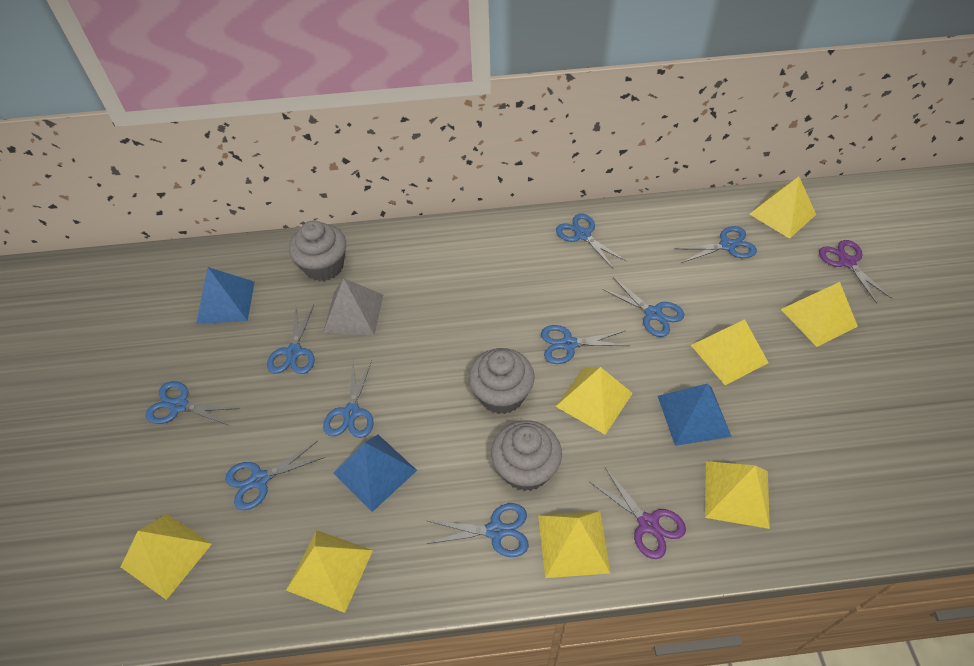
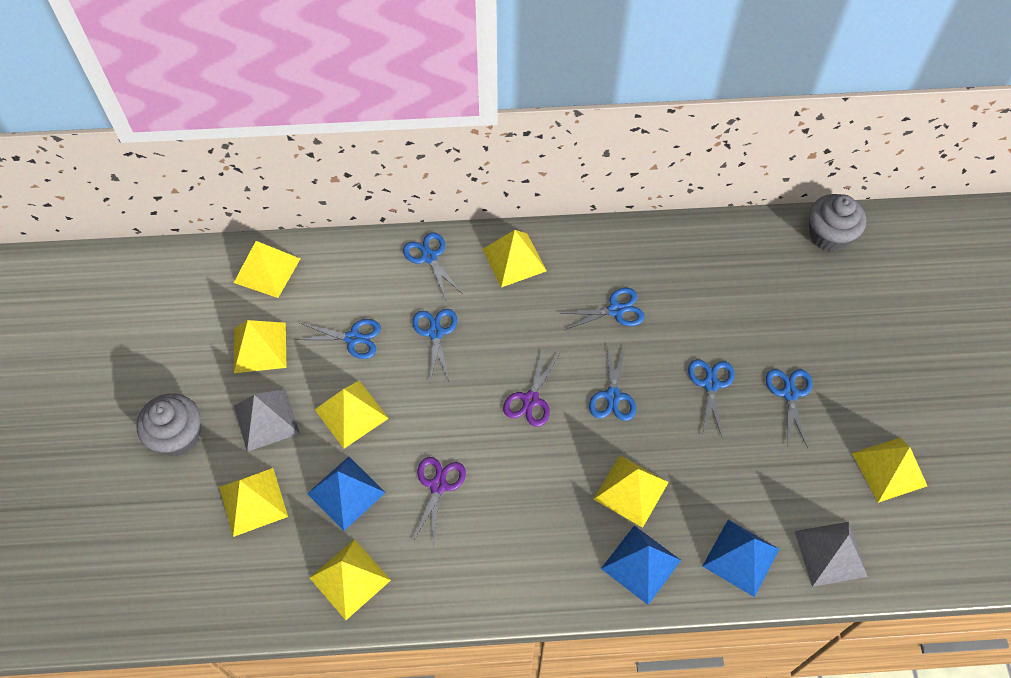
blue scissors: [146,381,240,426] [225,441,325,510] [267,305,315,374] [323,360,374,438] [426,503,528,557] [541,325,629,364] [556,214,626,268] [602,277,684,337] [675,226,757,263] = 9 -> [295,319,381,359] [403,232,463,300] [412,309,457,382] [560,288,645,330] [589,345,636,421] [688,359,735,437] [766,369,813,448] = 7
grey cupcake: [289,220,346,281] [469,348,535,414] [491,420,562,491] = 3 -> [136,393,201,456] [809,194,866,251] = 2
grey pyramid: [323,278,383,335] = 1 -> [234,388,300,452] [794,522,868,587] = 2

